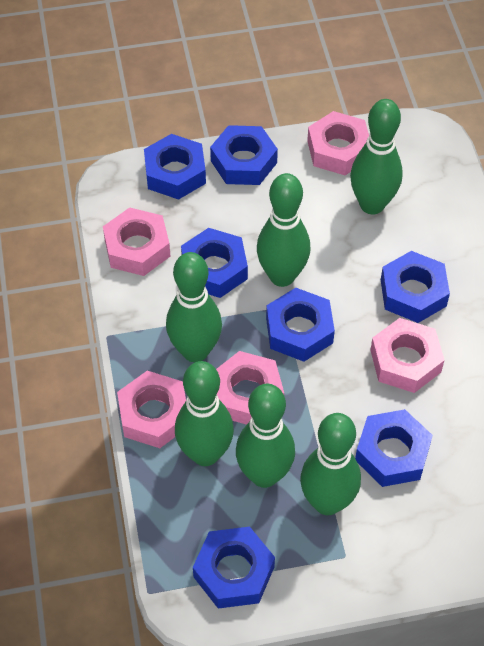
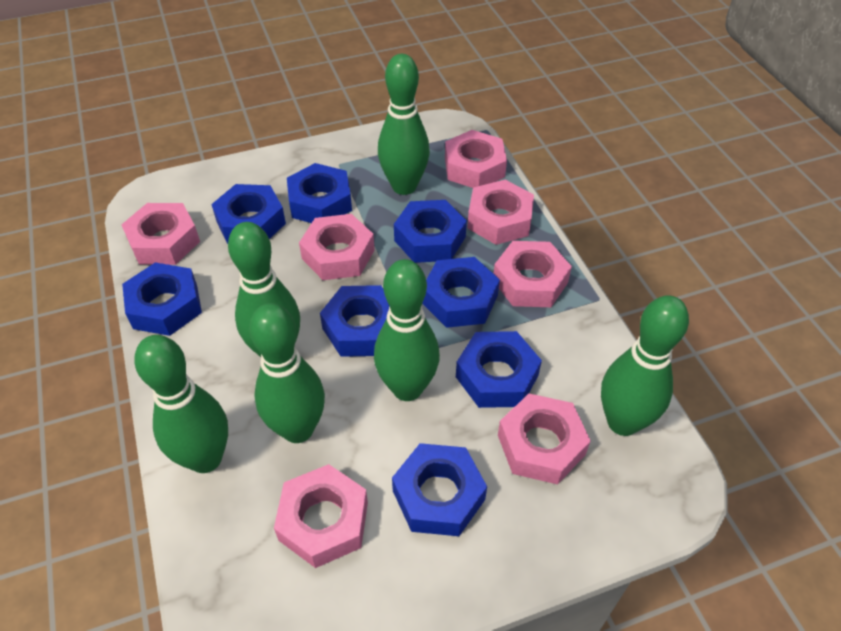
blue nut: [144,134,206,200] [181,228,248,298] [193,527,275,609] [210,125,278,185] [266,288,335,362] [355,409,433,487] [381,251,450,323] = 7 -> [122,262,202,336] [211,184,286,244] [287,163,352,223] [320,285,389,357] [392,443,487,536] [394,200,467,263] [422,257,500,328] [456,331,542,408] = 8
pink nut: [103,207,170,276] [117,371,186,448] [216,351,284,425] [307,111,369,175] [370,318,445,393] = 5 -> [122,203,200,265] [274,464,368,568] [299,214,375,280] [445,130,507,188] [467,180,534,245] [494,241,572,307] [498,394,591,484] = 7

